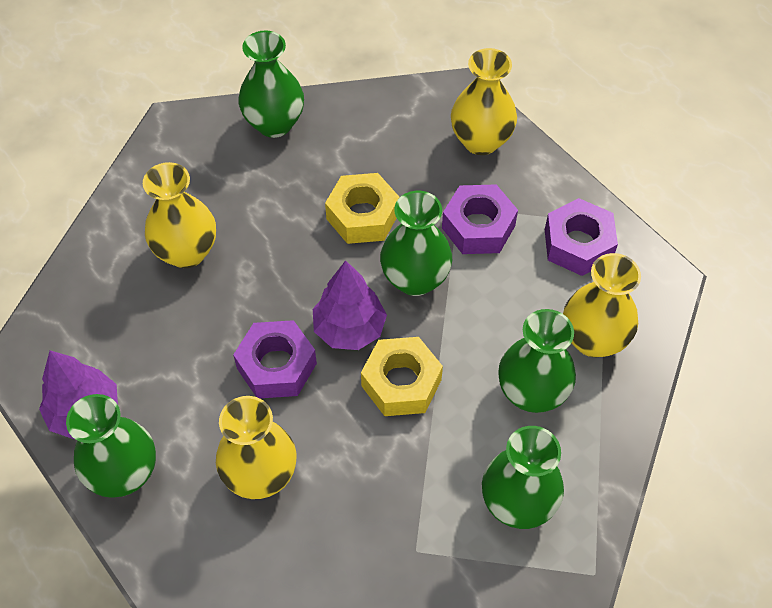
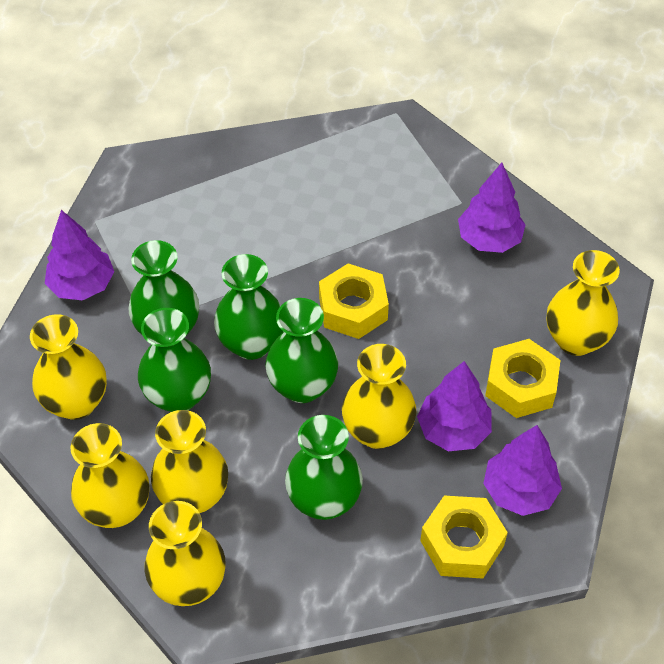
purple nut: [233,320,317,398] [442,184,518,254] [545,198,618,276] = 3 -> none = 0
purple tree: [39,350,118,439] [313,260,387,350] = 2 -> [45,210,114,301] [417,361,492,451] [458,163,526,253] [483,425,562,516] = 4
yellow nut: [325,173,400,244] [361,337,443,416] = 2 -> [319,264,389,339] [420,496,508,579] [485,339,561,418] = 3
yellow vase: [143,162,216,268] [216,396,296,499] [451,48,517,155] [563,253,641,357] = 4 -> [30,314,107,420] [70,423,149,528] [145,501,225,606] [151,410,228,513] [342,344,416,449] [547,250,620,356] = 6

